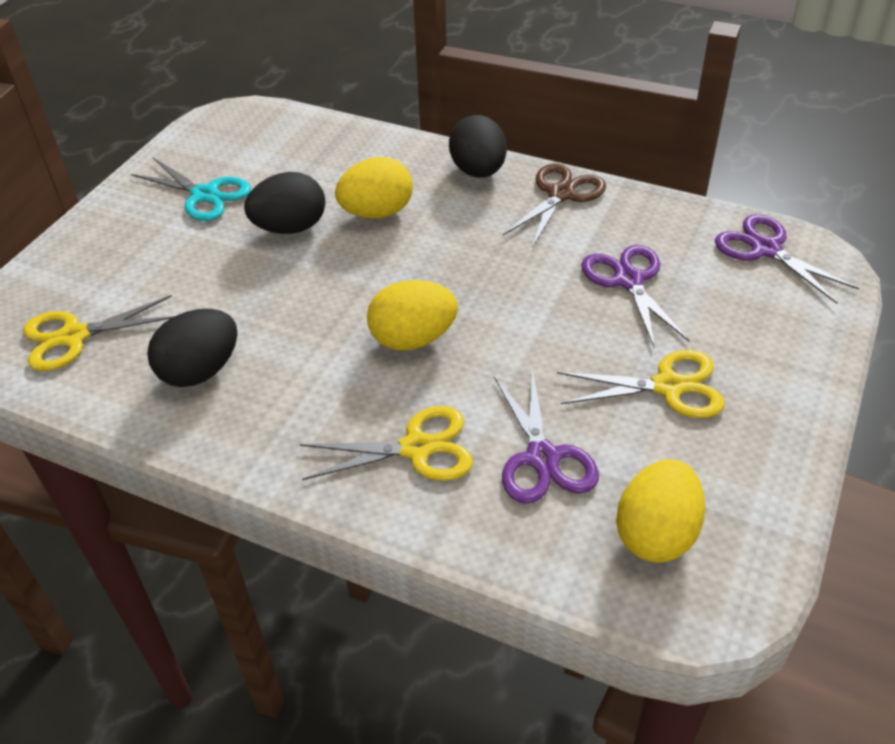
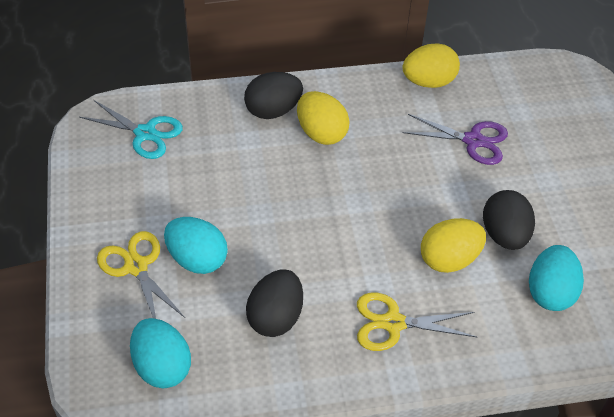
brown scissors: [503,164,606,247] = 1 -> none = 0
purple scissors: [494,368,599,504] [581,245,690,348] [715,214,860,304] = 3 -> [402,114,508,165] = 1
turquoise egg: none = 0 -> [130,318,191,388] [164,217,228,274] [529,245,584,311] = 3
yellow scissors: [23,295,174,371] [300,406,473,481] [557,350,725,418] = 3 -> [97,231,185,319] [357,292,477,351] = 2

